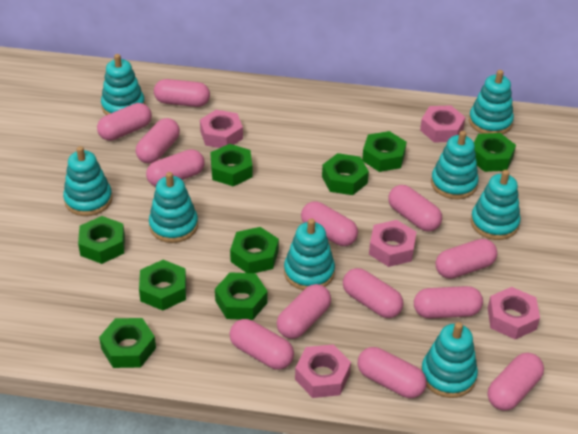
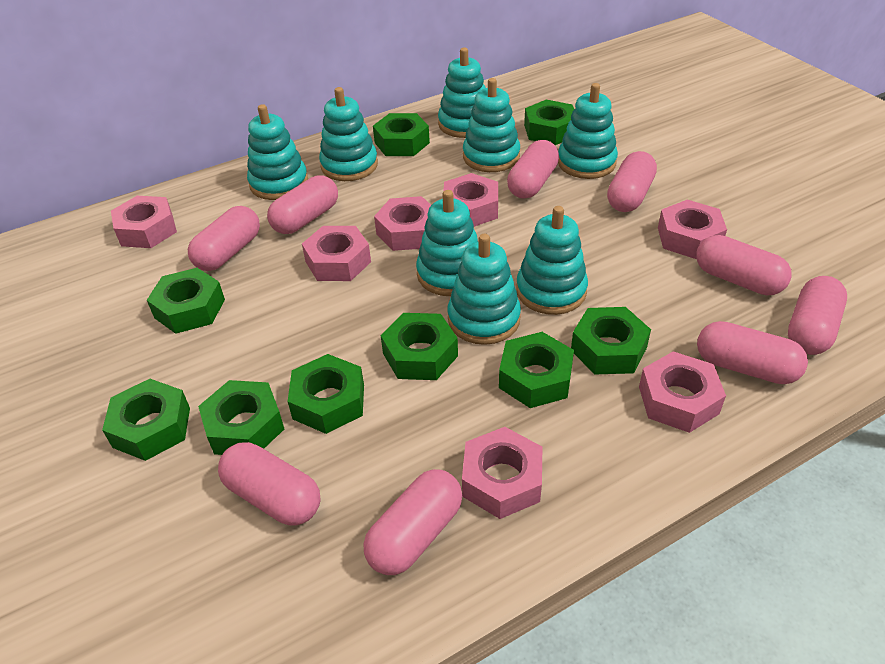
pink capsule: [97,103,152,141] [136,118,180,164] [146,149,205,187] [154,79,210,107] [229,319,294,370] [277,284,331,339] [301,201,358,246] [343,268,404,318] [358,347,427,398] [388,185,442,232] [414,286,483,319] [435,239,497,279] [488,353,544,411] = 13 -> [188,206,260,271] [218,442,321,526] [267,175,338,234] [364,469,462,575] [507,140,559,199] [607,151,657,212] [696,235,792,295] [697,321,808,384] [788,276,847,355] = 9
pink nut: [200,110,243,148] [295,345,351,398] [369,220,416,267] [420,105,466,143] [488,287,540,339] = 5 -> [111,196,177,248] [302,226,371,281] [374,196,431,251] [443,173,498,227] [462,427,542,519] [639,351,726,433] [658,200,727,259] = 7

